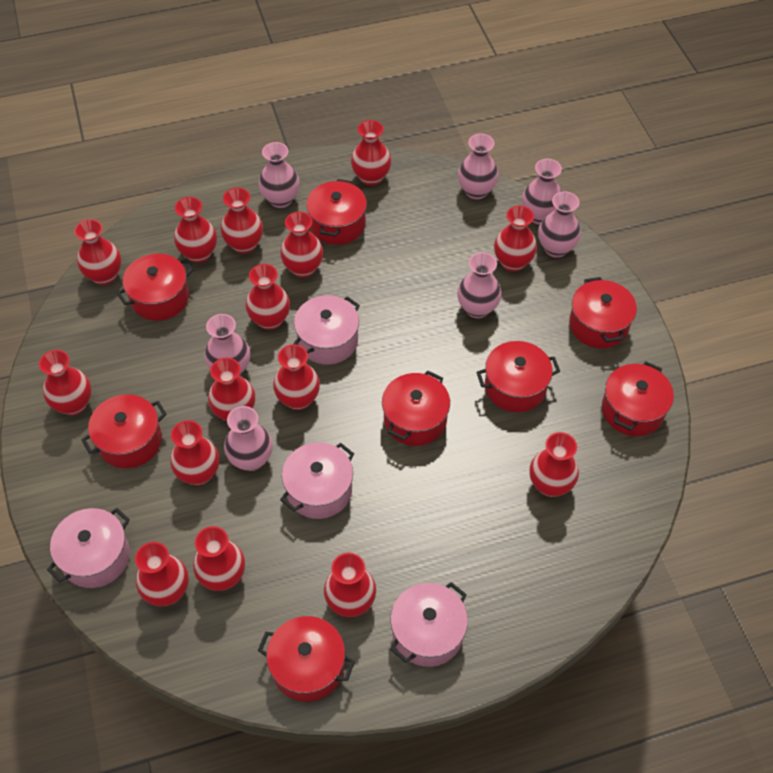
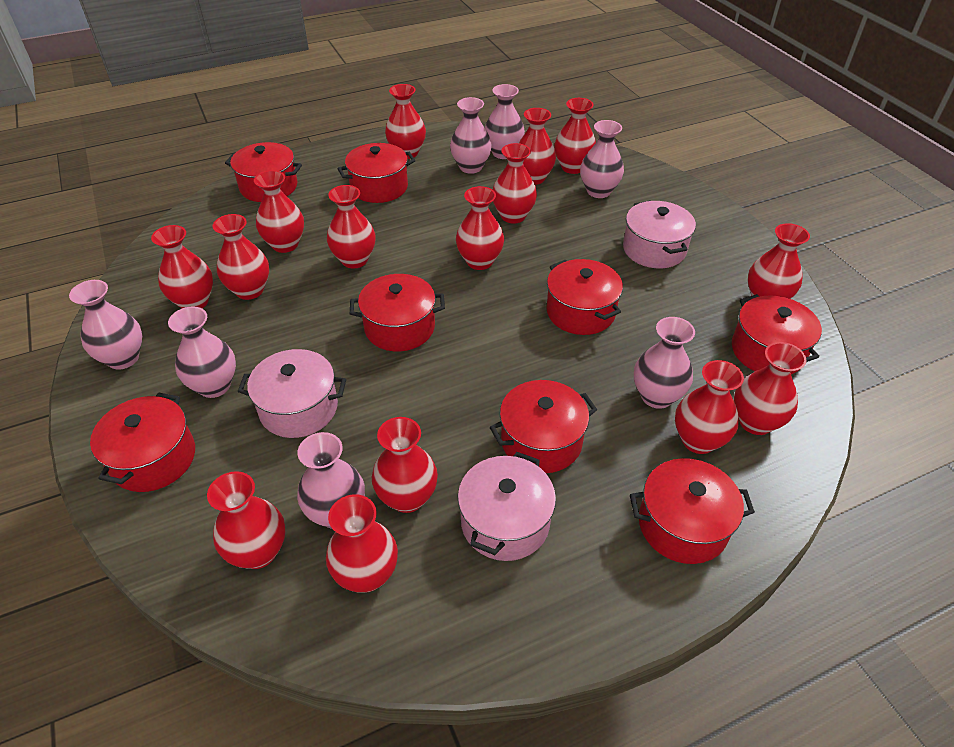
pink pot: [47,508,130,588] [280,442,354,519] [293,295,360,365] [390,582,468,667] = 4 -> [238,349,346,438] [458,452,556,561] [623,201,696,268] = 3

